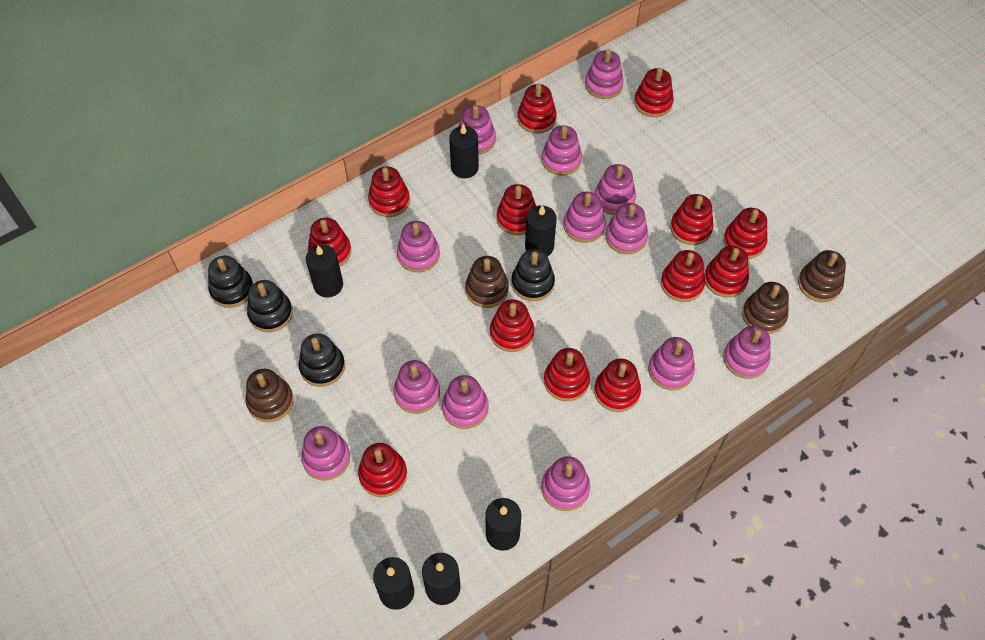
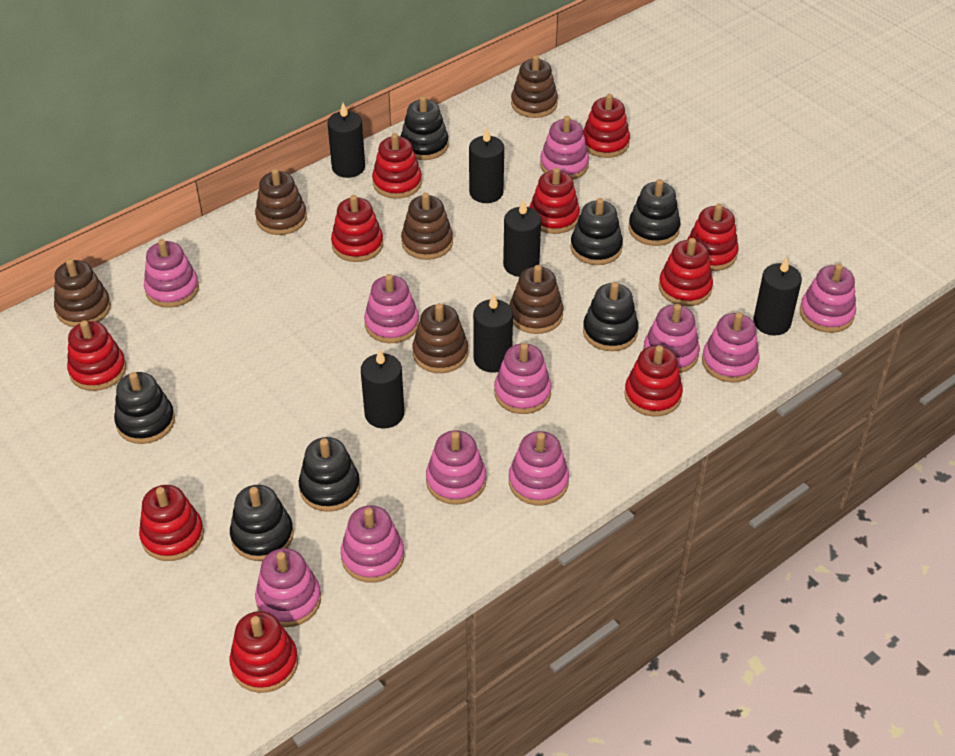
black stacking toy: [208,256,253,308] [247,280,293,332] [298,334,345,387] [511,249,555,301] = 4 -> [114,372,175,444] [230,485,294,561] [299,437,360,512] [401,96,449,160] [570,198,623,265] [583,282,639,351] [629,179,681,246] = 7
brown stacking toy: [246,369,294,422] [465,256,509,308] [742,282,789,334] [798,250,846,302] = 4 -> [54,259,111,327] [255,169,307,235] [401,193,453,260] [413,303,468,373] [509,265,563,334] [511,55,558,118] = 6
pink stacking toy: [301,426,350,481] [393,360,440,414] [397,221,440,272] [442,375,488,429] [458,105,496,155] [541,125,582,176] [541,456,590,511] [563,191,606,243] [585,49,624,99] [595,164,636,215] [605,203,648,254] [648,337,695,390] [723,326,771,379] = 13 -> [144,239,199,308] [255,548,321,627] [341,505,404,583] [364,274,419,343] [426,430,486,505] [494,343,552,414] [509,431,569,505] [540,116,589,180] [643,304,700,373] [702,312,760,383] [800,264,856,333] = 11
red stacking toy: [308,218,351,267] [358,443,407,497] [368,166,410,217] [490,299,534,352] [497,184,536,235] [517,84,557,133] [544,348,590,401] [594,358,641,412] [634,68,674,117] [661,250,705,302] [670,194,713,245] [705,245,749,298] [723,208,767,259] = 13 -> [67,320,126,391] [139,485,204,561] [229,611,298,693] [331,195,383,262] [372,133,422,199] [529,167,580,234] [583,94,630,158] [624,345,683,417] [659,238,713,306] [687,204,739,271] = 10

